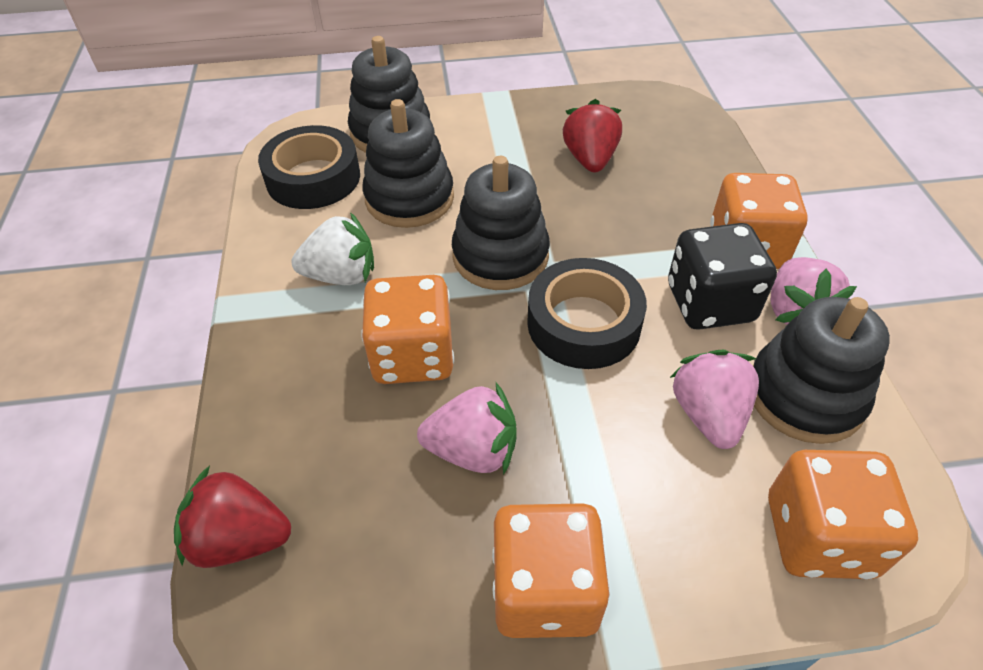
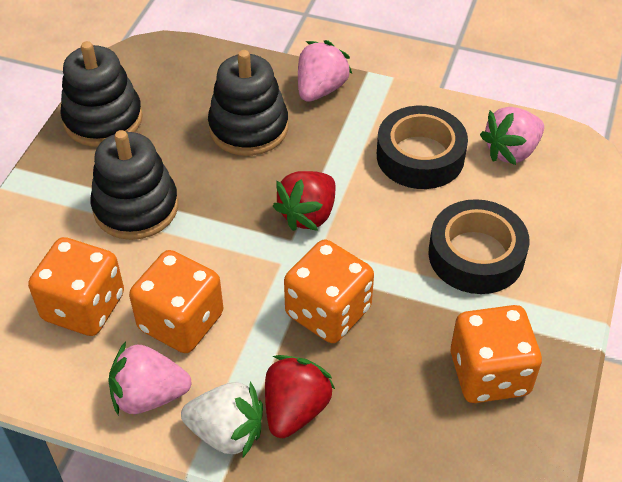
black dice: [668,223,777,330] = 1 -> none = 0
black stacking toy: [348,36,430,153] [362,99,454,228] [452,156,550,290] [753,297,890,444] = 4 -> [60,41,143,147] [90,130,178,240] [208,50,288,156] = 3

